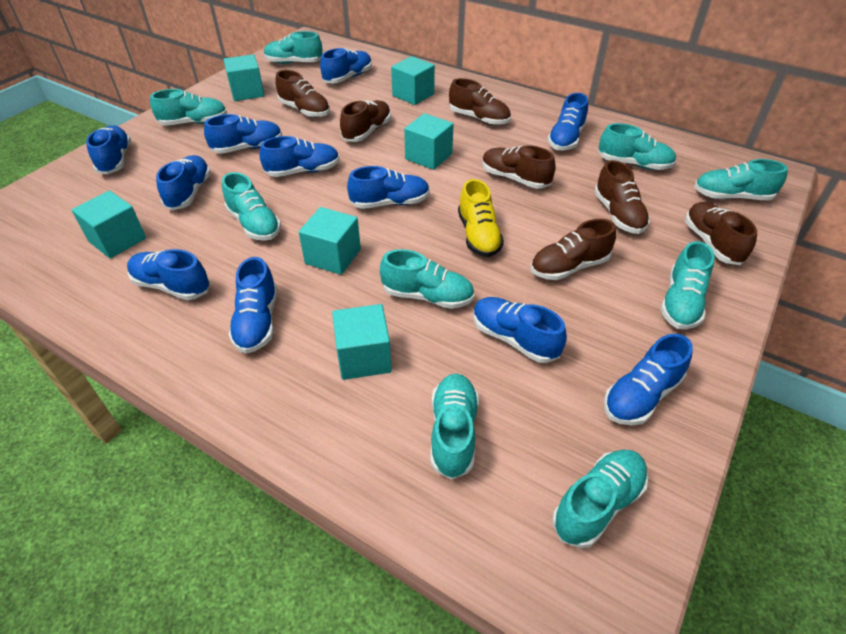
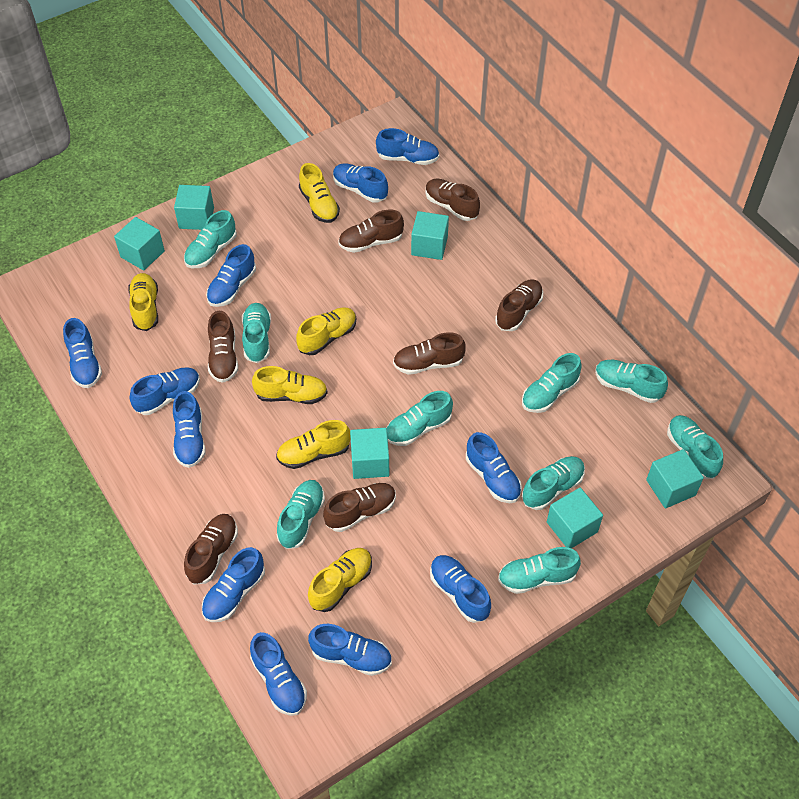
yellow shoe: [458,179,504,257] = 1 -> [128,273,158,331] [252,366,328,404] [276,420,351,469] [296,307,356,355] [299,163,340,223] [308,548,372,612] = 6

